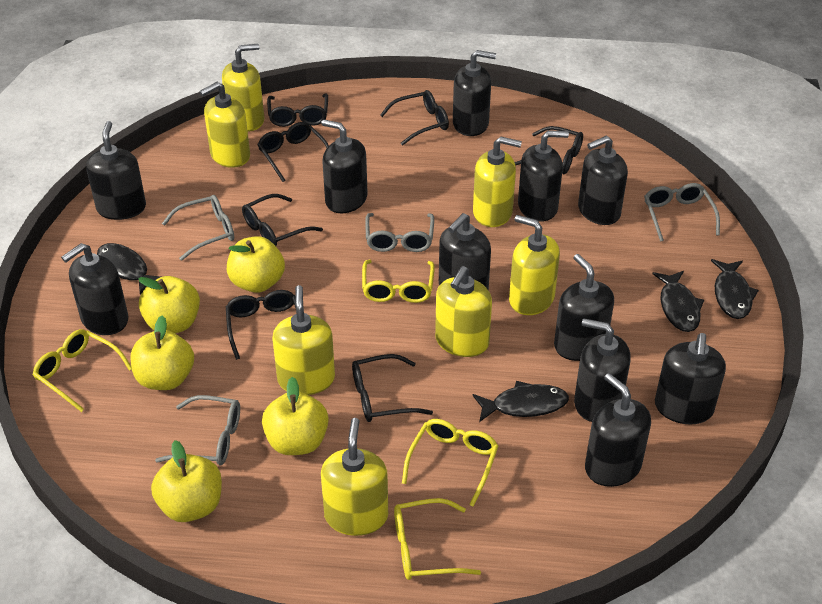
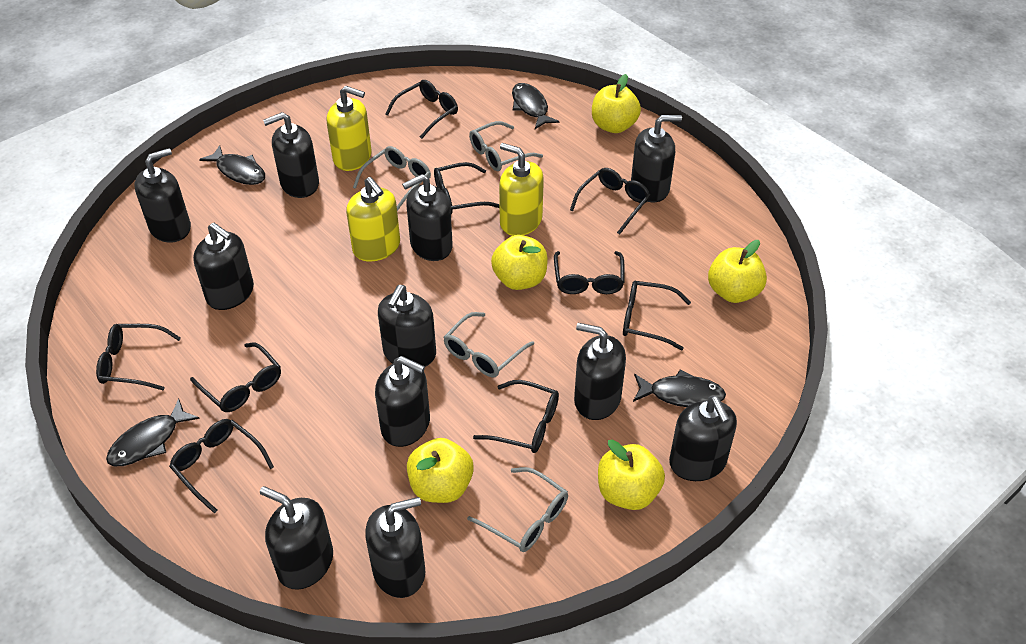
black glasses: [226,290,296,360] [242,194,323,246] [257,122,329,182] [267,93,328,127] [352,354,433,422] [380,90,449,146] [515,126,583,174] = 7 -> [96,324,181,390] [169,419,274,514] [190,343,281,412] [385,80,458,139] [434,162,500,214] [473,380,559,453] [554,251,625,294] [570,168,651,235] [623,281,691,350] = 9
yellow glasses: [33,329,132,412] [362,260,435,303] [394,498,481,580] [402,419,498,507] = 4 -> none = 0
yellow soap dispenser: [200,82,250,168] [222,44,264,132] [272,285,335,395] [321,418,388,536] [435,266,492,357] [473,137,522,227] [509,215,560,315] = 7 -> [327,86,372,171] [346,177,400,262] [499,143,544,236] = 3

